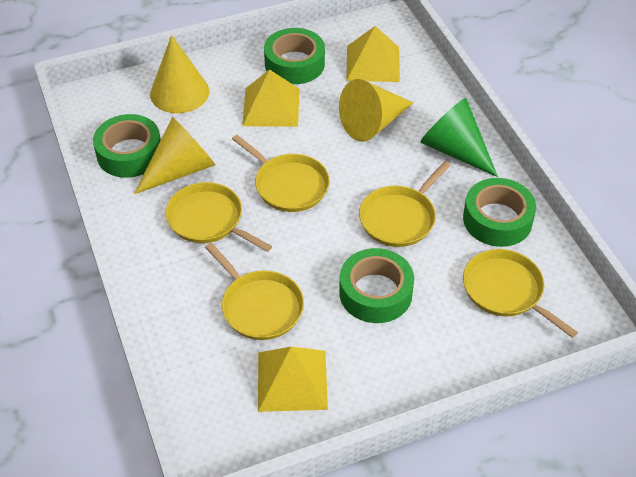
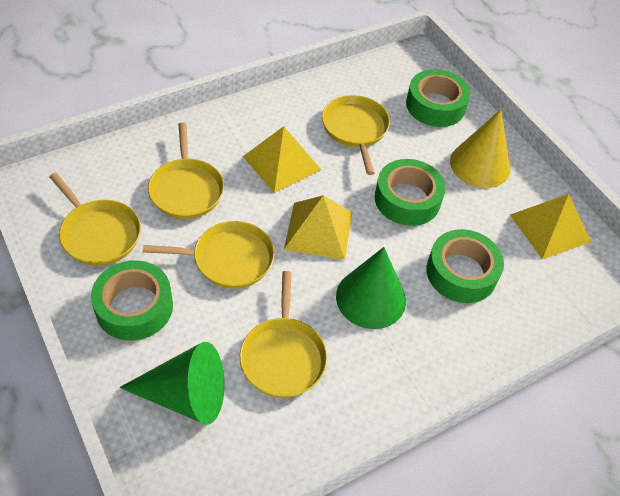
green cone: [420,98,498,177] = 1 -> [119,342,225,425] [336,247,406,329] = 2
yellow cone: [134,117,215,194] [150,35,209,113] [339,79,414,142] = 3 -> [450,109,510,188] = 1

